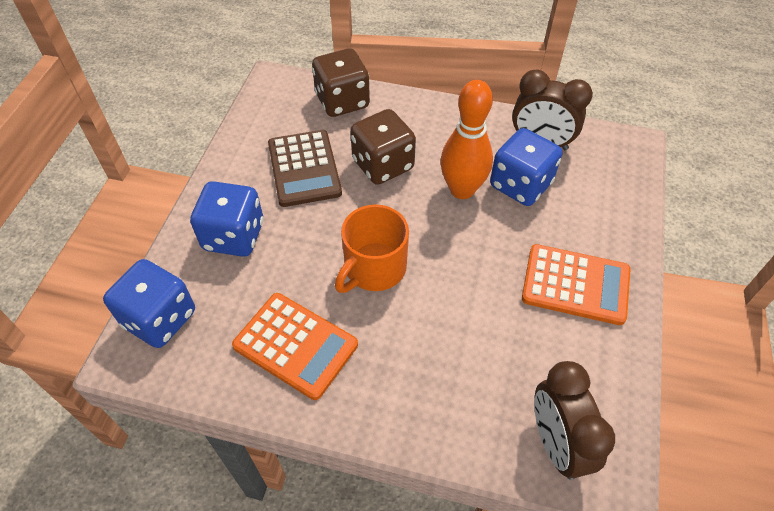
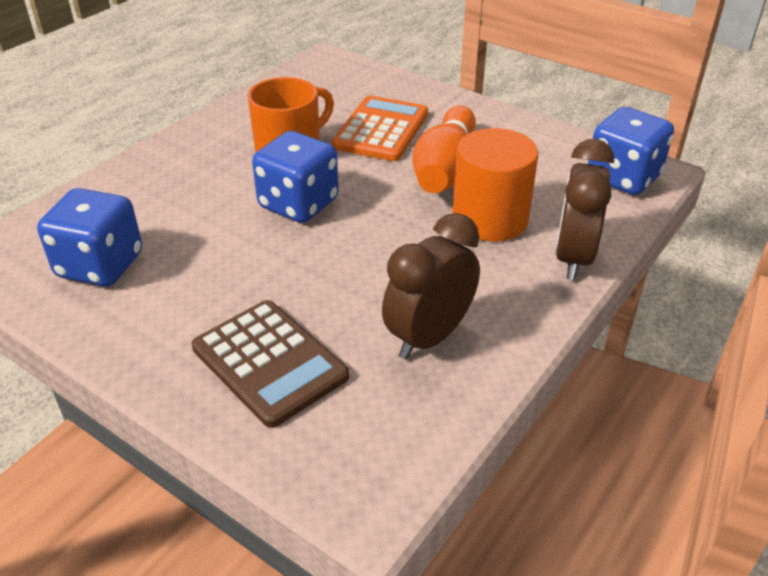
brown dice: [312,48,370,117] [350,109,416,185] = 2 -> none = 0
orange calculator: [232,293,358,400] [522,244,631,325] = 2 -> [331,96,428,161] = 1
orange cylinder: none = 0 -> [452,128,539,242] = 1

